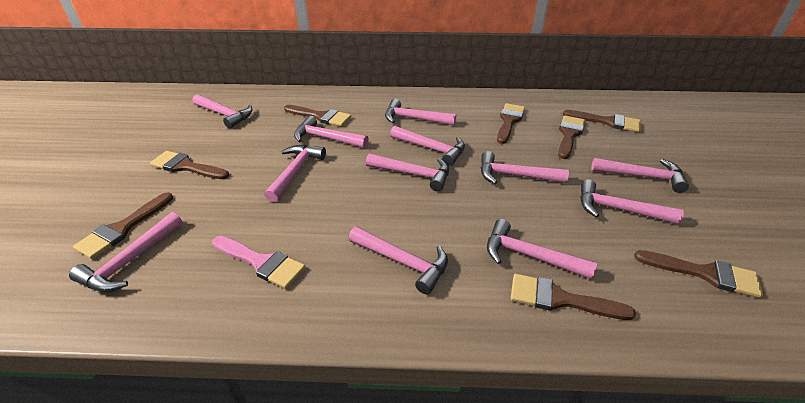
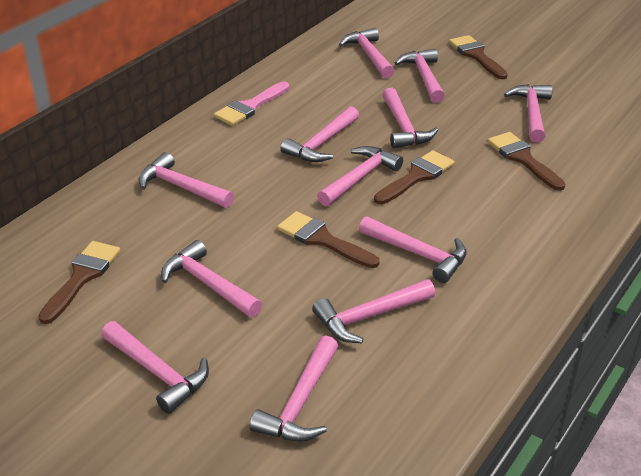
brown brush: [73,193,173,259] [150,151,229,179] [284,105,351,126] [497,103,525,144] [511,274,636,320] [558,115,585,159] [563,110,641,132] [635,250,763,298] = 8 -> [38,241,121,324] [277,211,379,268] [374,150,455,204] [449,35,508,79] [488,132,565,191] = 5

